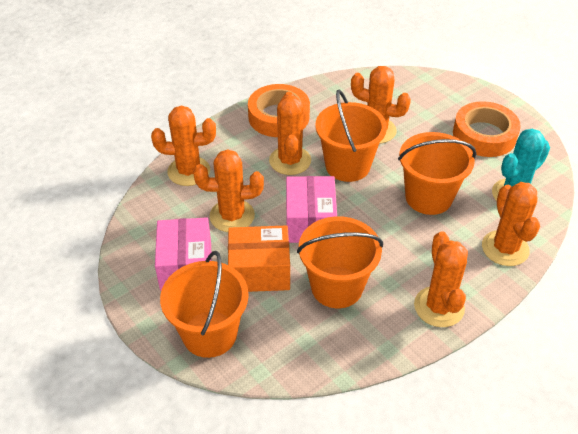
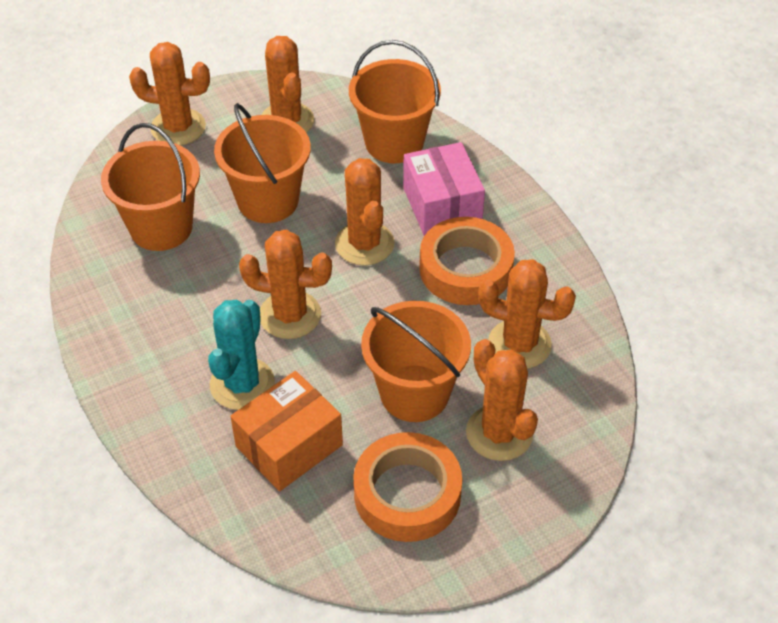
pink box: [155,217,212,291] [286,176,337,243] = 2 -> [403,142,485,236] = 1

